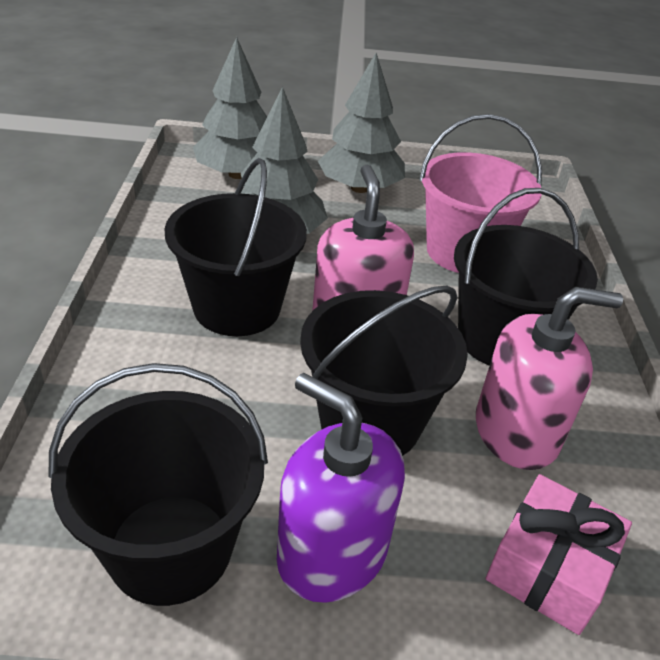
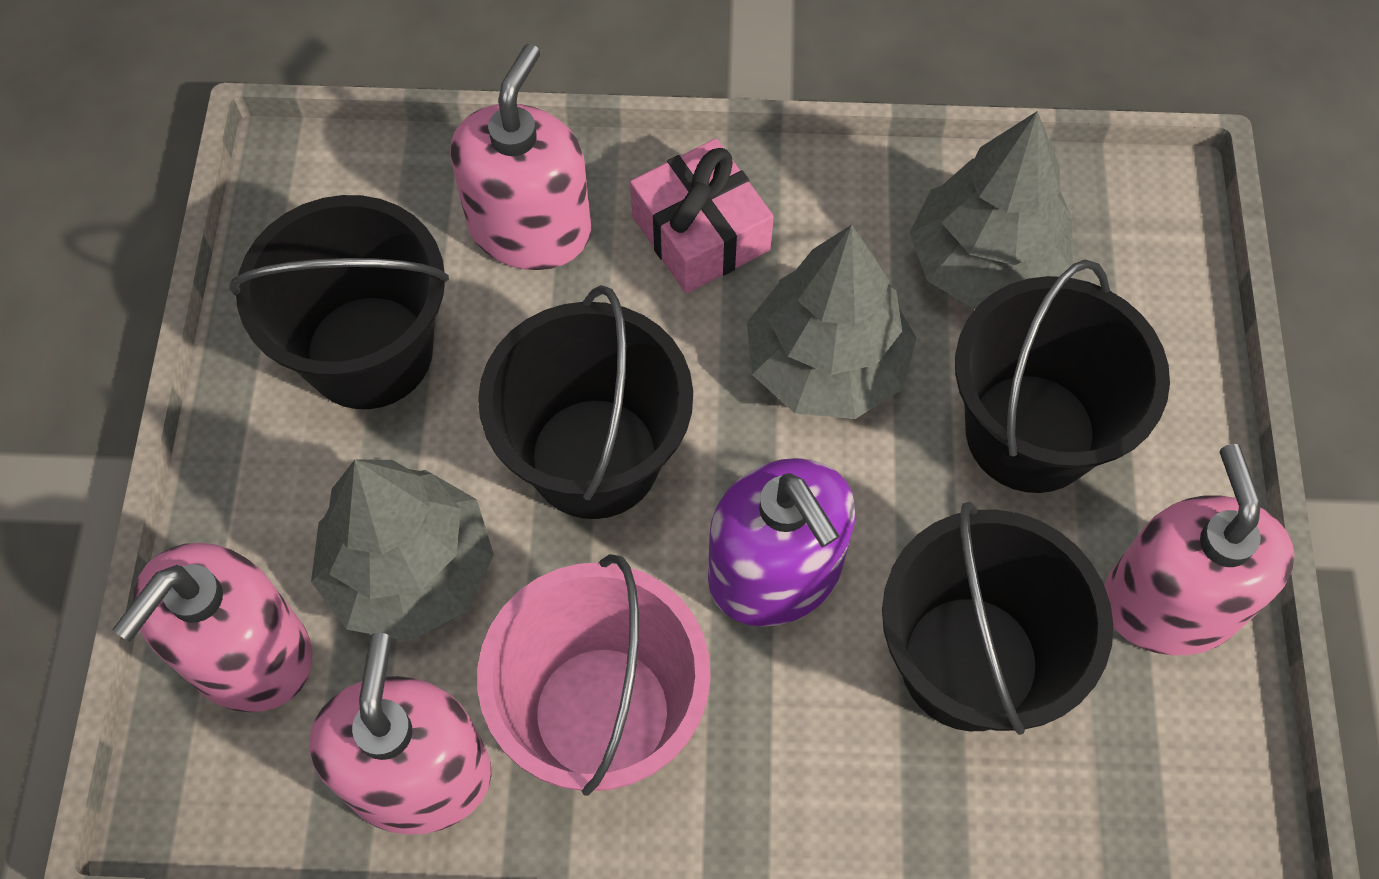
pink soap dispenser: [312,165,414,311] [476,287,623,470] = 2 -> [112,543,312,712] [310,633,492,835] [451,44,591,270] [1104,444,1294,655] = 4

